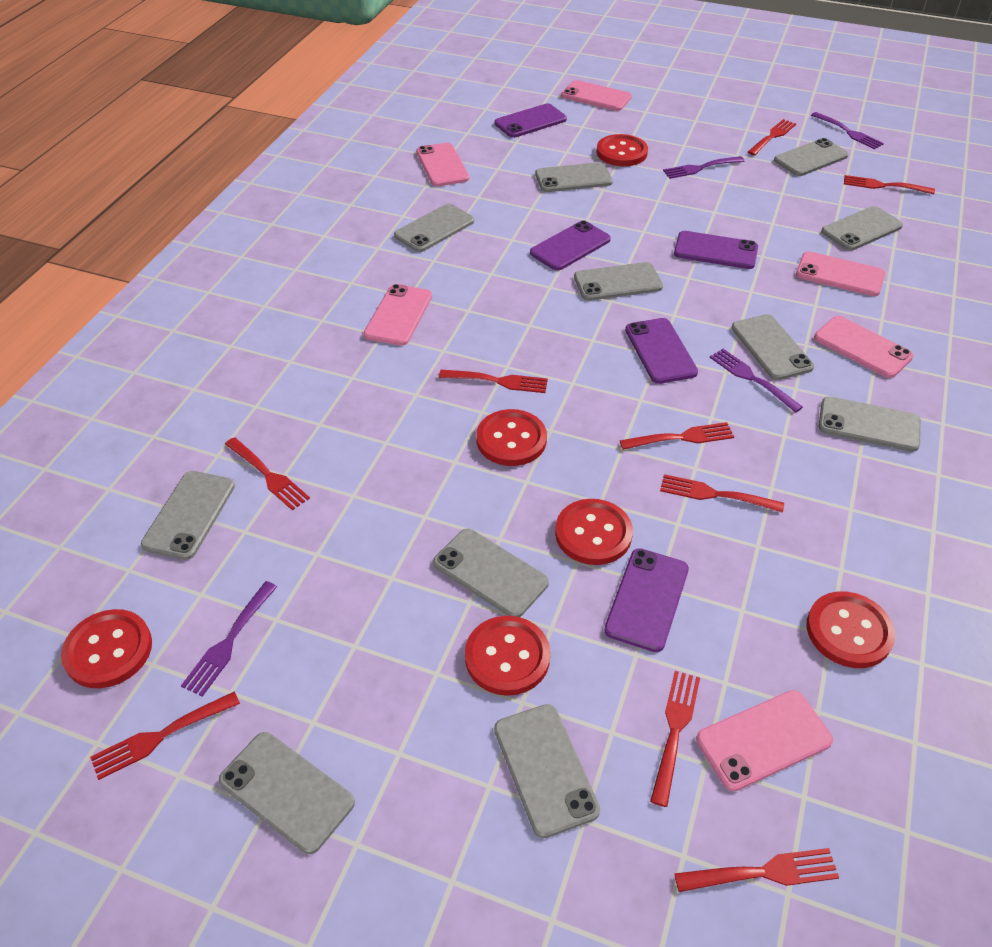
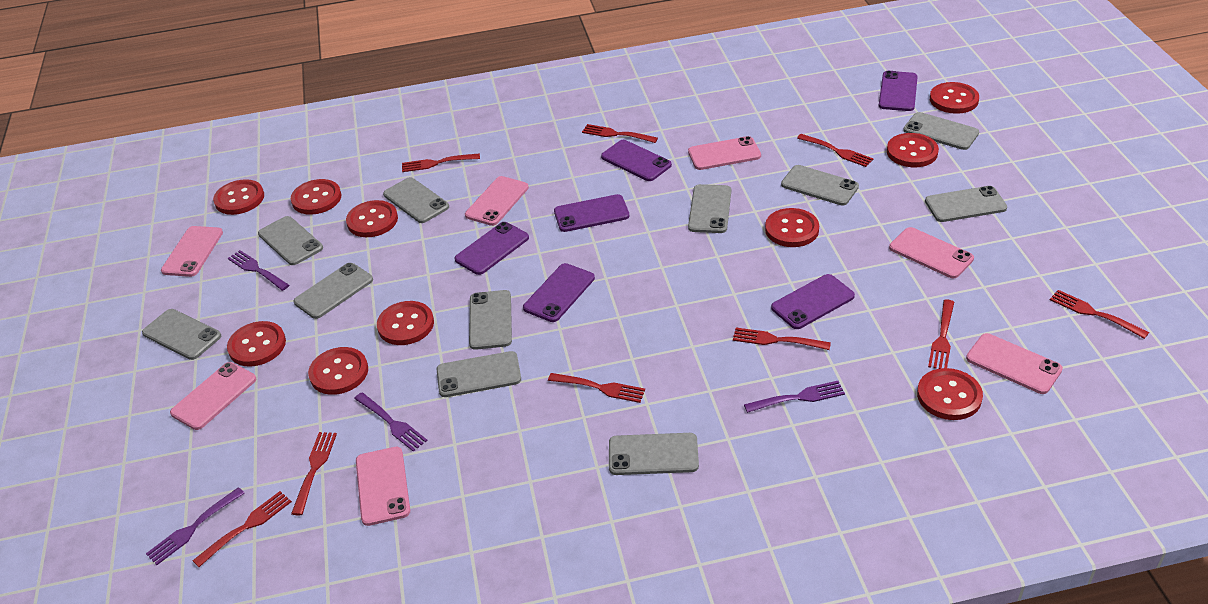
pink phone: [364,284,432,346] [416,142,469,187] [561,80,632,111] [696,690,833,791] [796,251,885,296] [814,316,913,378] = 6 -> [161,226,223,277] [170,362,256,430] [356,447,410,526] [465,176,529,226] [688,136,761,170] [889,227,974,278] [966,333,1063,394] = 7
purple phone: [495,103,567,138] [530,220,611,271] [604,548,689,652] [625,318,698,384] [674,231,758,269] = 5 -> [455,222,529,275] [523,263,595,322] [554,194,629,232] [601,140,672,181] [771,274,855,329] [879,71,918,111] = 6
red button: [61,609,152,688] [465,616,551,696] [476,409,547,466] [555,499,633,565] [596,134,648,166] [807,591,895,668] = 6 -> [213,179,264,215] [227,321,286,367] [291,179,341,215] [308,347,368,395] [346,200,398,237] [377,301,434,345] [765,208,819,247] [887,133,939,167] [917,368,983,420] [930,82,979,114] = 10

